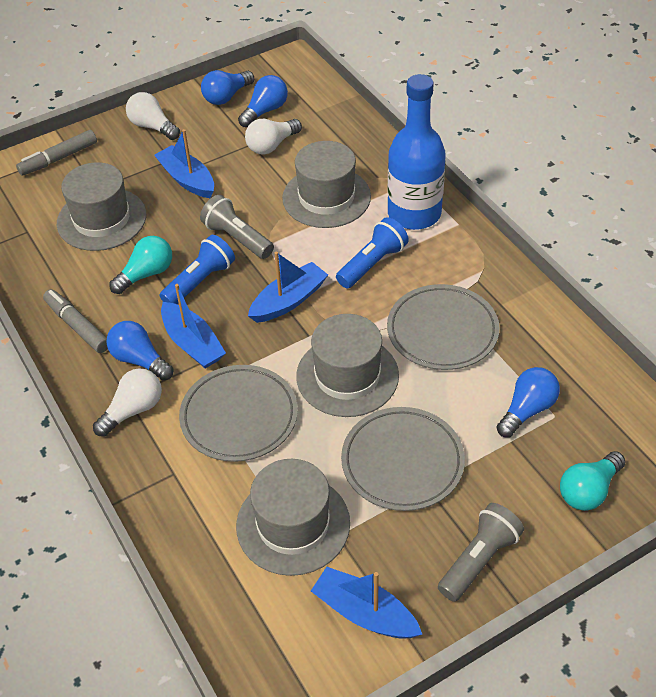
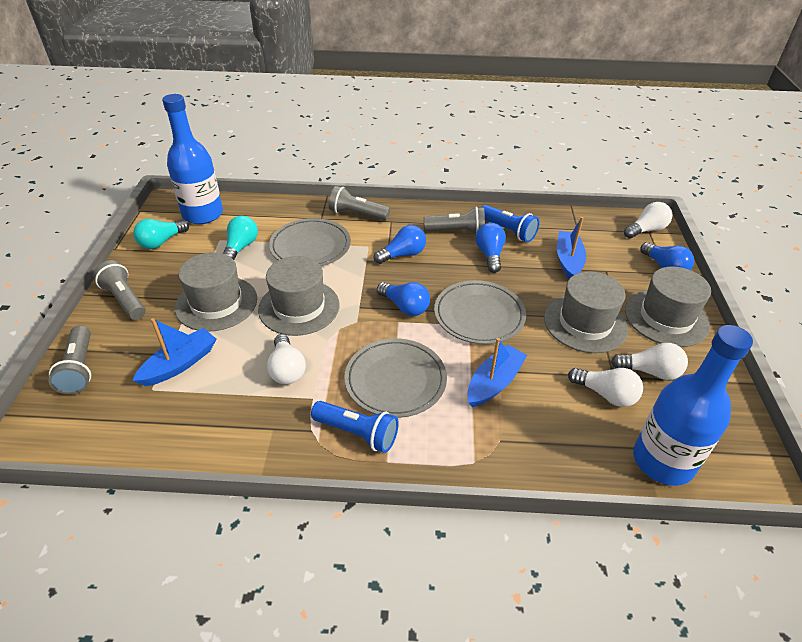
blue boat: [154,129,214,198] [161,284,226,368] [248,252,328,323] [311,567,422,639] = 4 -> [132,318,216,386] [467,338,527,407] [557,217,586,279] = 3
blue bottle: [388,74,446,230] = 1 -> [162,94,223,224] [633,325,753,486] = 2
grey flashlight: [200,195,274,259] [438,503,524,602] = 2 -> [49,325,91,394] [93,260,146,320] [329,186,390,220] [423,206,485,234] = 4
grey marker: [16,130,97,175] [43,289,108,353] = 2 -> none = 0
white light bulb: [93,368,162,437] [126,92,180,140] [245,119,302,155] = 3 -> [267,334,306,384] [568,368,643,407] [611,343,688,380] [624,202,673,238] = 4

